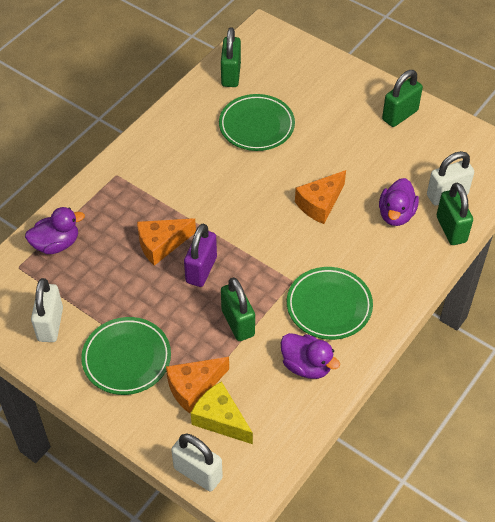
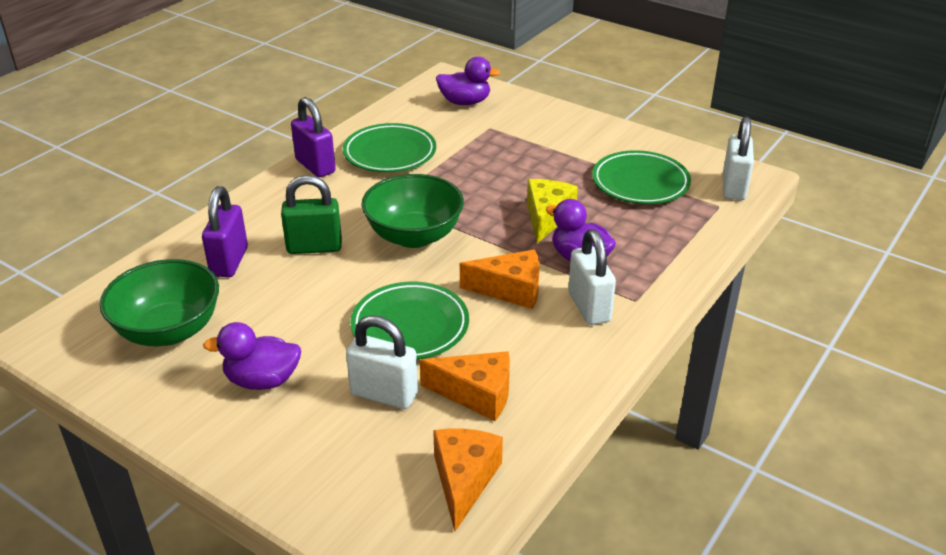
green bowl: none = 0 -> [100,259,219,346] [361,174,464,248] = 2
green padlock: [221,27,241,87] [221,277,255,341] [382,70,423,127] [437,182,473,245] = 4 -> [281,175,342,254] = 1
purple padlock: [184,224,217,287] = 1 -> [202,186,248,277] [291,97,336,177] = 2

